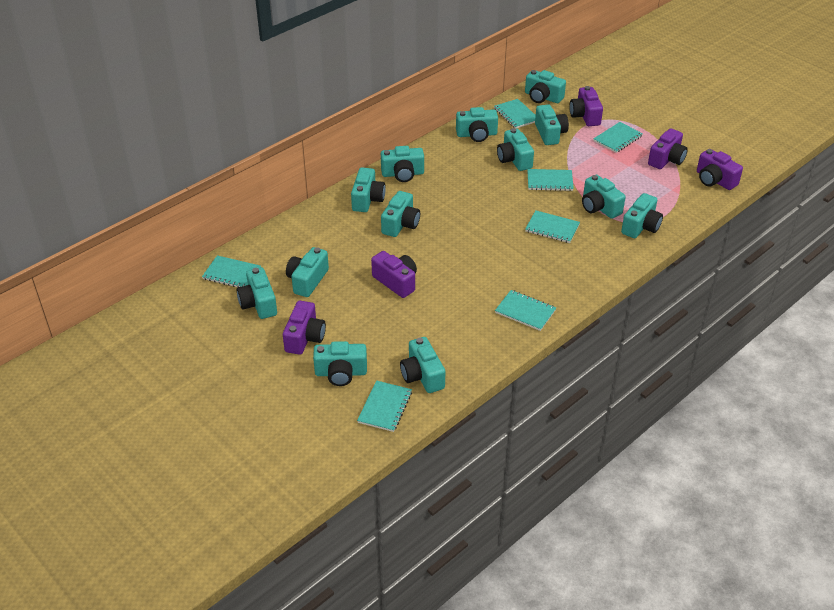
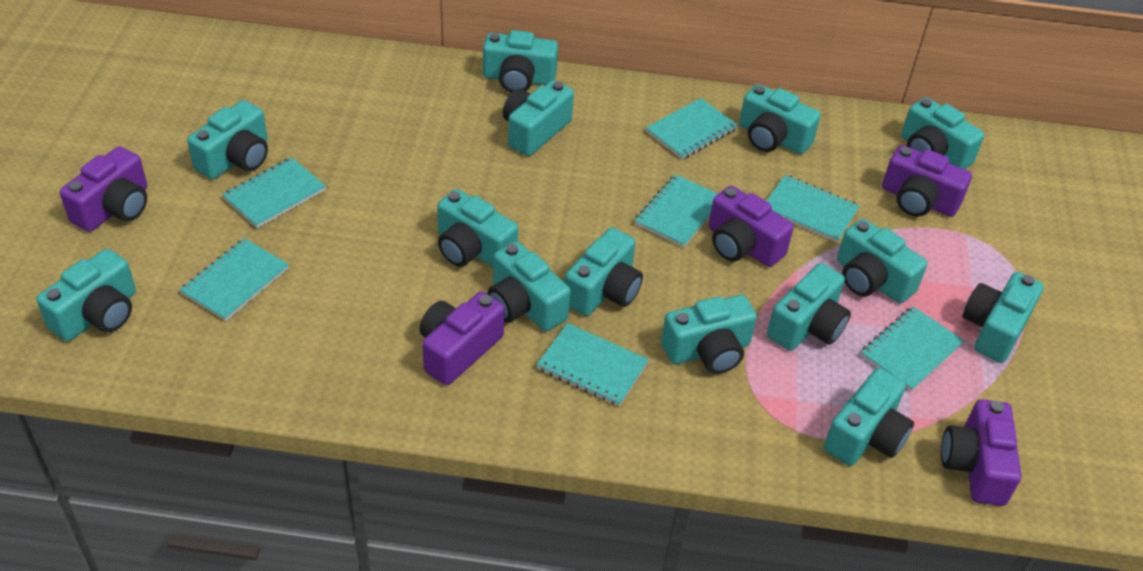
turquoise camera: [237,267,277,319] [286,247,329,297] [313,341,367,386] [351,168,385,212] [381,146,424,182] [381,191,420,237] [400,337,445,393] [456,107,498,142] [497,128,534,171] [525,70,566,103] [535,105,569,145] [582,175,626,219] [621,193,663,238] = 13 -> [36,249,136,341] [187,100,268,179] [437,189,518,267] [483,30,558,93] [487,241,571,331] [503,80,574,156] [564,228,643,316] [661,295,757,374] [739,84,821,154] [767,263,851,351] [824,368,914,466] [837,219,928,304] [901,97,985,169] [963,272,1044,363] = 14

